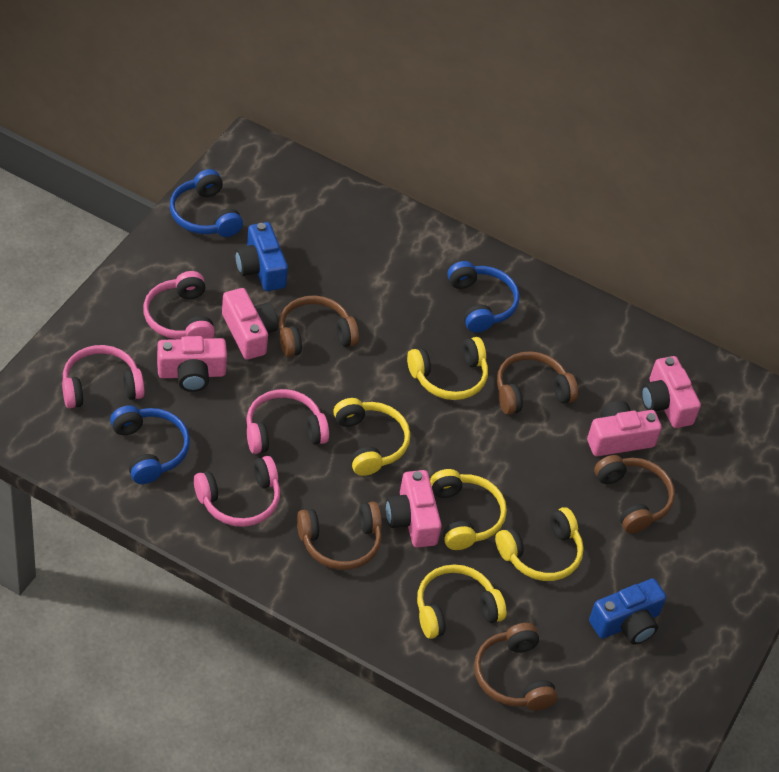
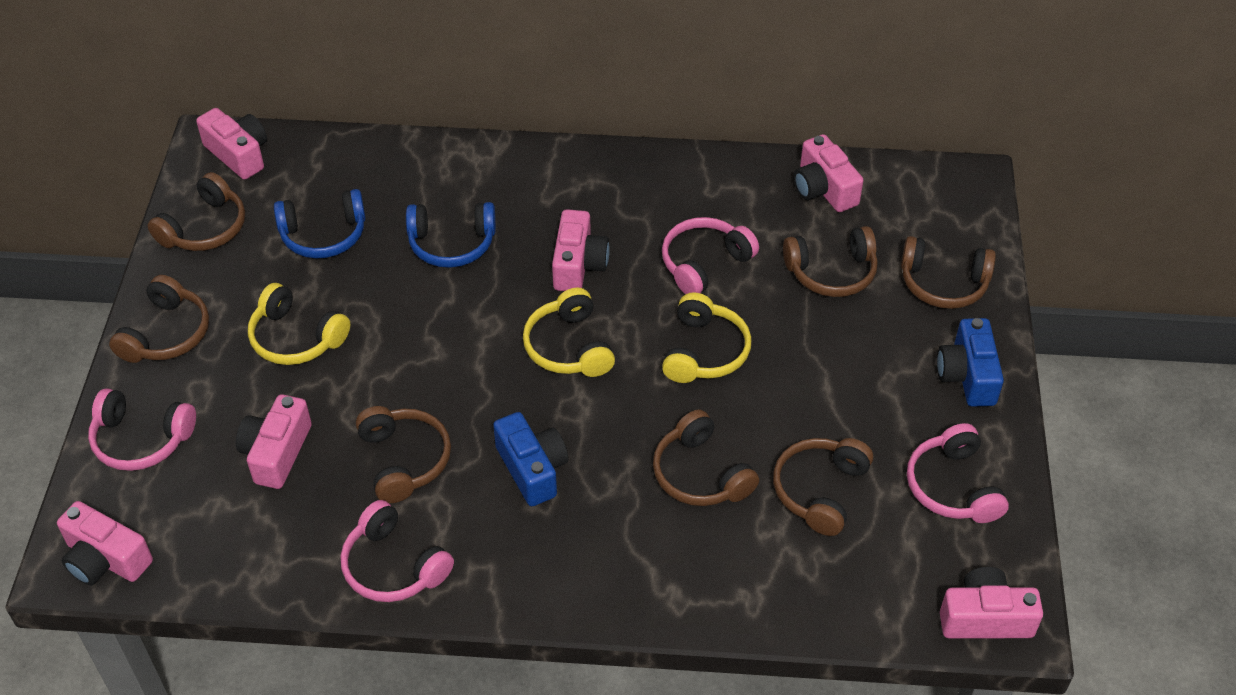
blue headphones: [110,405,190,484] [170,169,243,237] [447,261,520,333] = 3 -> [274,189,365,259] [406,202,496,268] = 2
brown headphones: [279,295,359,357] [297,502,382,570] [474,623,558,710] [497,351,578,415] [594,455,675,533] = 5 -> [109,275,209,363] [148,172,245,251] [356,406,451,503] [653,410,759,506] [773,438,873,536] [783,226,878,297] [901,236,996,309] = 7
pink camera: [157,336,227,392] [222,288,278,360] [386,470,442,548] [587,401,662,456] [641,356,701,428] = 5 -> [57,501,153,586] [196,108,267,180] [236,394,312,489] [552,209,610,291] [794,134,864,212] [940,567,1043,639] = 6
yellow headphones: [333,398,410,476] [407,337,488,400] [417,565,506,639] [430,469,507,550] [495,507,584,581] = 5 -> [248,283,350,365] [523,288,615,377] [662,292,751,383] = 3

